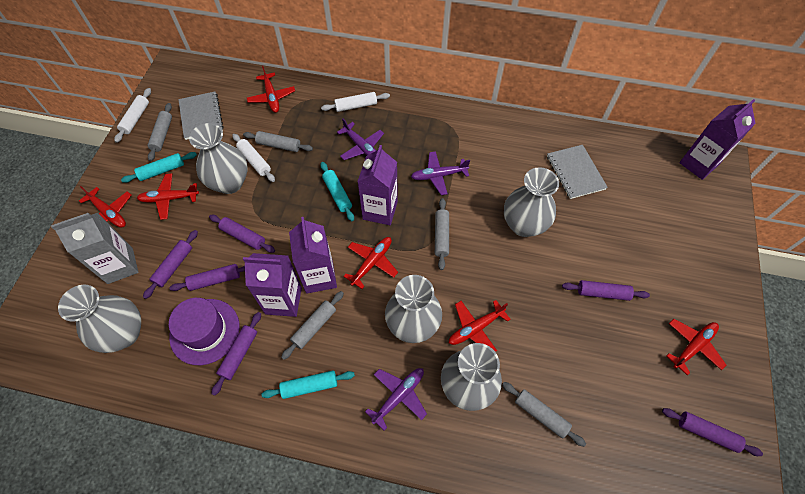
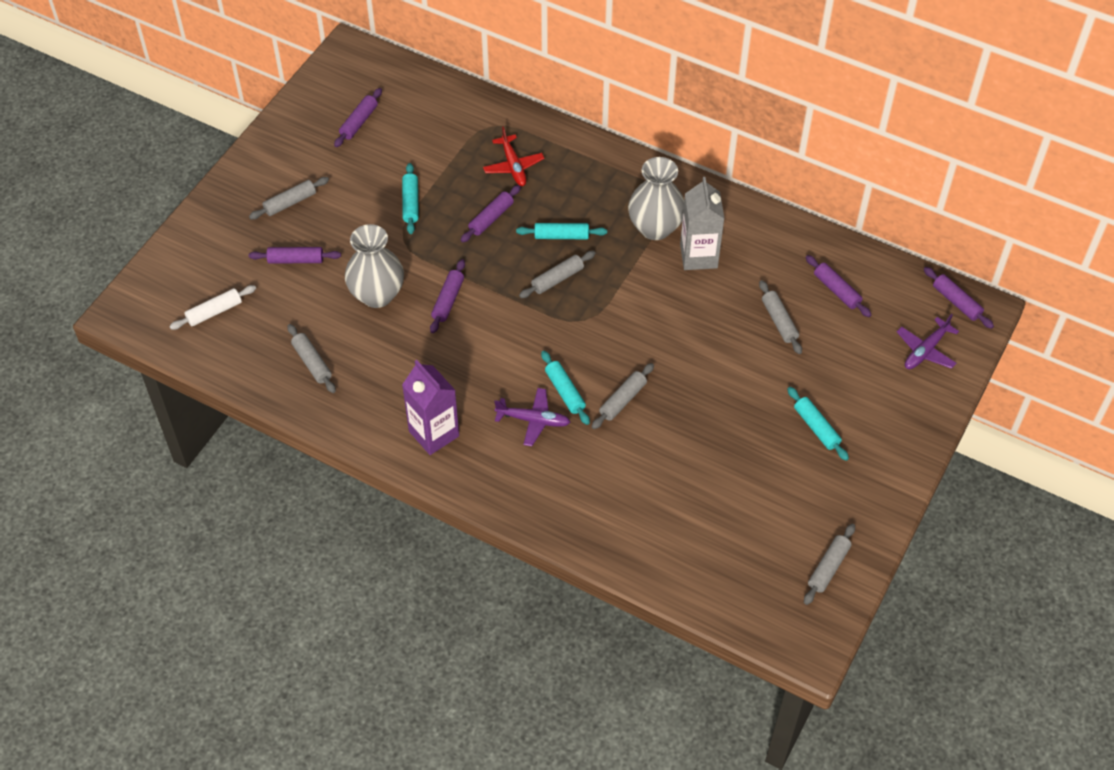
grey notebook: [178,91,224,140] [547,145,608,199] = 2 -> none = 0
grey rolling pin: [148,103,172,161] [243,131,313,152] [281,291,344,360] [435,198,449,270] [502,382,586,447] = 5 -> [249,177,329,219] [287,324,336,393] [519,251,596,298] [592,363,654,429] [759,280,802,354] [804,524,855,605] = 6
grey vase: [58,285,141,353] [189,123,248,194] [385,275,442,343] [441,343,502,411] [504,167,559,237] = 5 -> [345,224,404,308] [628,157,684,240] = 2
purple carton: [243,253,302,317] [289,217,337,294] [357,145,398,225] [679,99,756,180] = 4 -> [402,360,459,455] = 1
purple hat: [169,298,240,365] = 1 -> none = 0
purple plane: [337,118,384,160] [365,368,427,431] [411,151,470,195] = 3 -> [494,388,570,446] [897,314,959,369] = 2
red plane: [79,186,132,228] [137,173,199,220] [247,66,295,113] [343,237,398,289] [449,300,511,352] [666,319,726,375] = 6 -> [483,127,544,186] = 1
turquoise rolling pin: [121,152,197,183] [261,371,355,399] [320,162,354,221] = 3 -> [402,163,419,234] [516,223,607,239] [541,351,590,425] [787,387,849,461] = 4
white rolling pin: [114,88,151,143] [232,134,275,182] [321,92,390,112] = 3 -> [169,285,256,330] = 1

